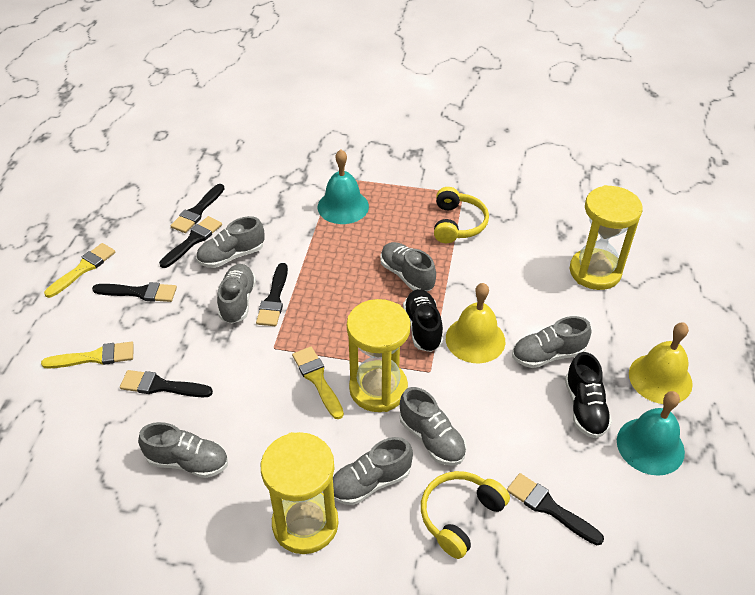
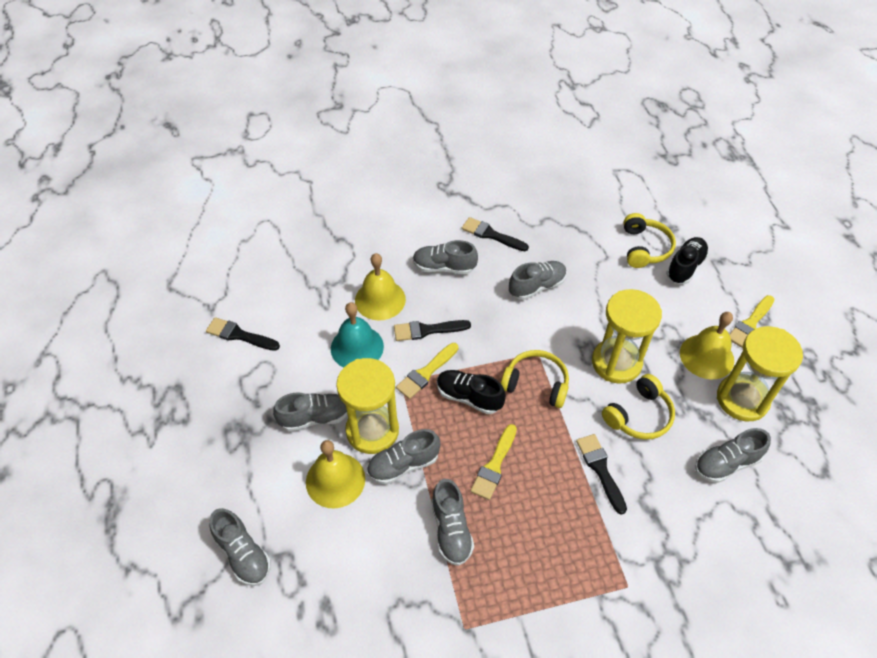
black brush: [92,282,177,302] [120,370,213,397] [159,216,222,268] [170,184,224,233] [256,263,288,326] [507,473,604,545] = 6 -> [206,317,280,351] [394,320,471,341] [462,217,529,251] [576,434,627,515] = 4
turquoise bell: [318,149,369,224] [617,391,685,476] = 2 -> [331,302,384,367] = 1
yellow bell: [446,283,505,363] [629,323,693,404] = 2 -> [306,440,365,509] [355,253,406,320] [680,312,734,379] = 3
yellow headphones: [421,471,510,559] [434,187,489,243] = 2 -> [501,350,569,408] [602,374,675,440] [624,213,676,268] = 3

